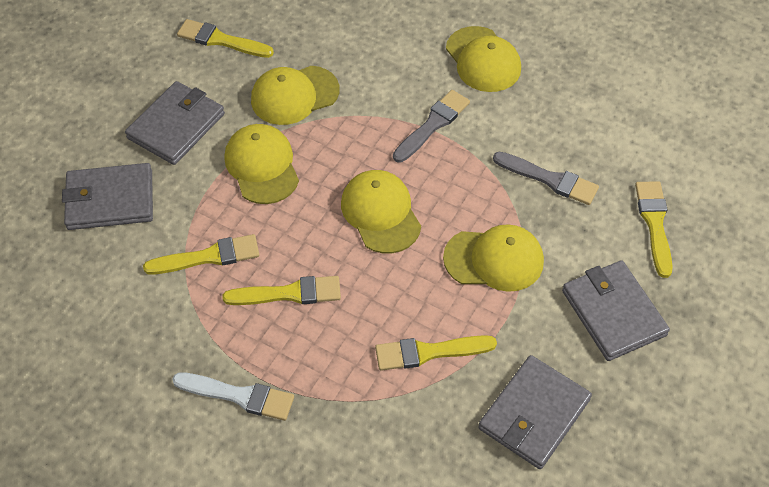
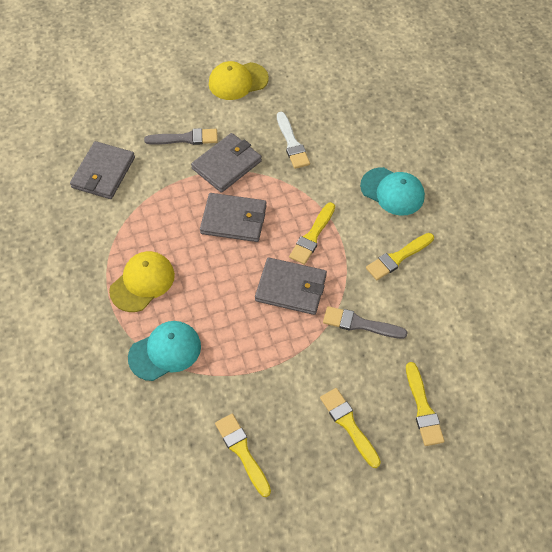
turquoise cap: none = 0 -> [128,321,201,381] [360,167,425,216] = 2
yellow cap: [224,124,299,204] [251,66,339,125] [341,170,421,253] [443,224,544,292] [446,26,521,92] = 5 -> [109,251,175,312] [209,61,269,100] = 2

